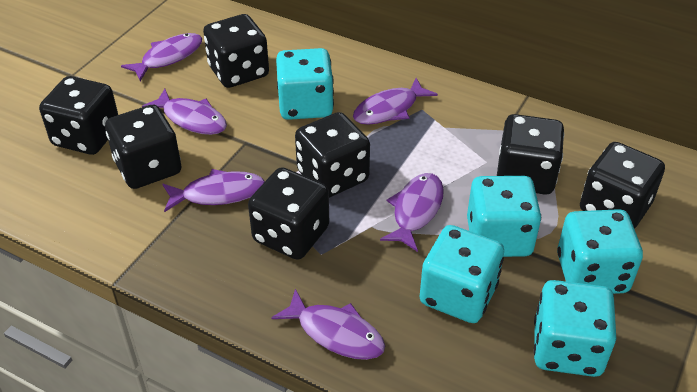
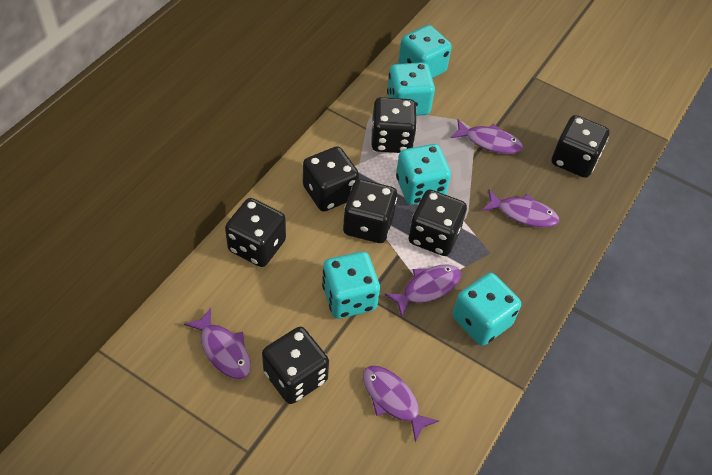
purple fish: [121,33,202,81] [142,88,227,135] [162,169,265,212] [271,289,385,360] [353,78,438,125] [380,173,444,252] = 6 -> [184,308,251,379] [363,366,439,442] [384,265,461,317] [451,120,523,154] [482,190,559,228] = 5

